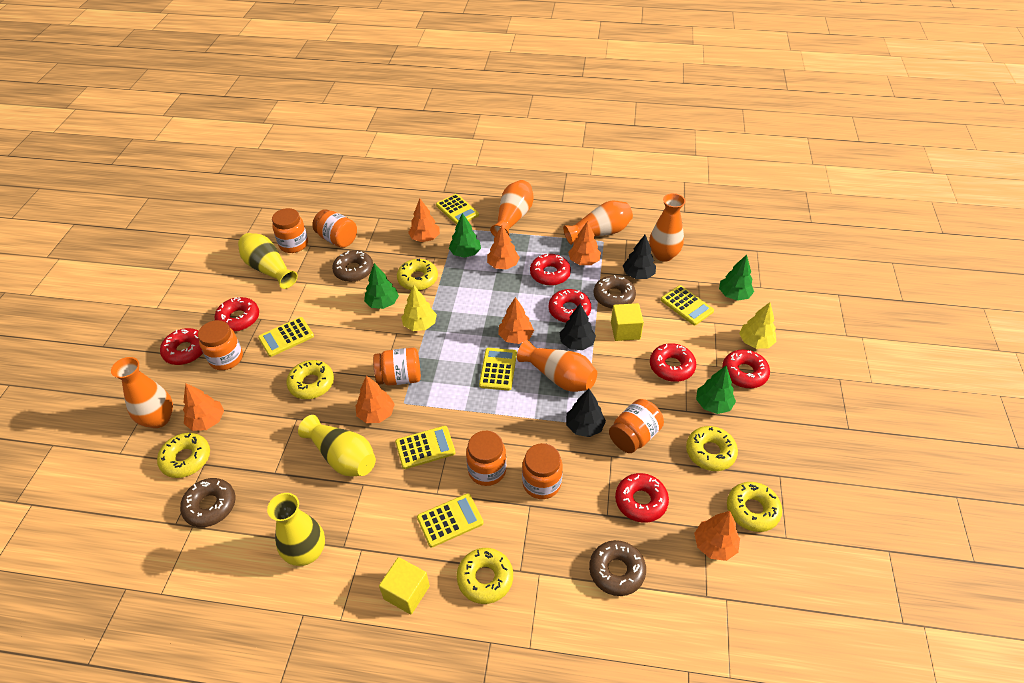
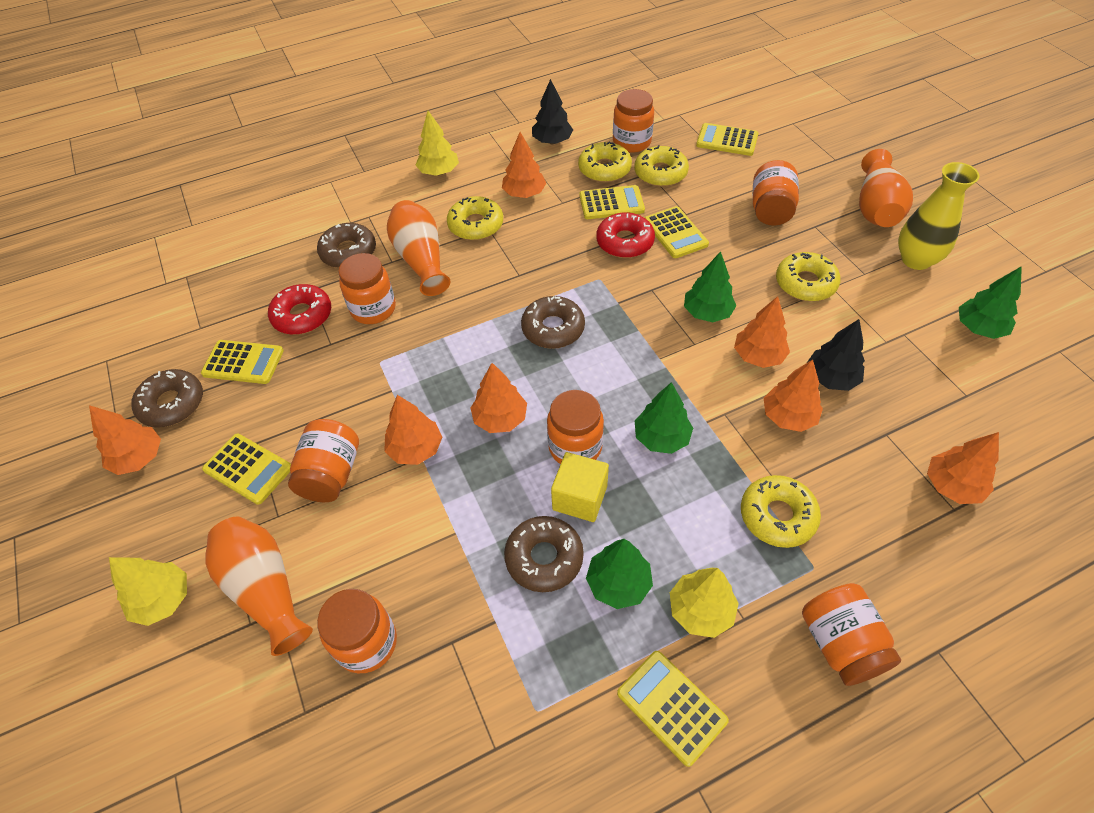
black tree: [560,304,596,350] [566,389,606,437] [623,235,656,279] = 3 -> [532,79,573,144] [807,319,865,391] = 2
orange vase: [111,357,173,428] [490,180,534,236] [517,340,597,392] [563,201,633,245] [649,193,686,262] = 5 -> [205,516,313,656] [387,200,451,296] [859,149,913,227] = 3
red donut: [160,328,203,365] [215,297,259,332] [530,253,571,286] [549,289,591,323] [615,473,669,523] [650,343,696,382] [722,349,770,388] = 7 -> [268,284,331,335] [596,212,655,258] = 2
yellow cube: [379,557,430,614] [611,303,644,341] = 2 -> [551,452,609,522] = 1
yellow donut: [157,433,210,478] [287,360,334,399] [397,259,438,291] [457,548,513,604] [686,426,738,471] [727,482,782,532] = 6 -> [447,196,503,240] [578,142,632,183] [634,145,689,187] [741,475,821,548] [776,252,840,301] = 5
yellow tree: [401,285,437,331] [739,302,777,349] = 2 -> [109,557,187,626] [416,111,459,176] [670,568,739,638] = 3
yellow vase: [238,233,298,289] [267,493,325,566] [298,415,376,476] = 3 -> [898,162,980,270] = 1

